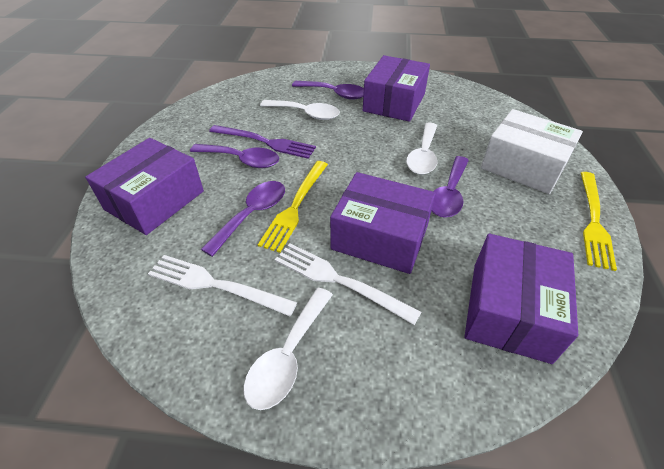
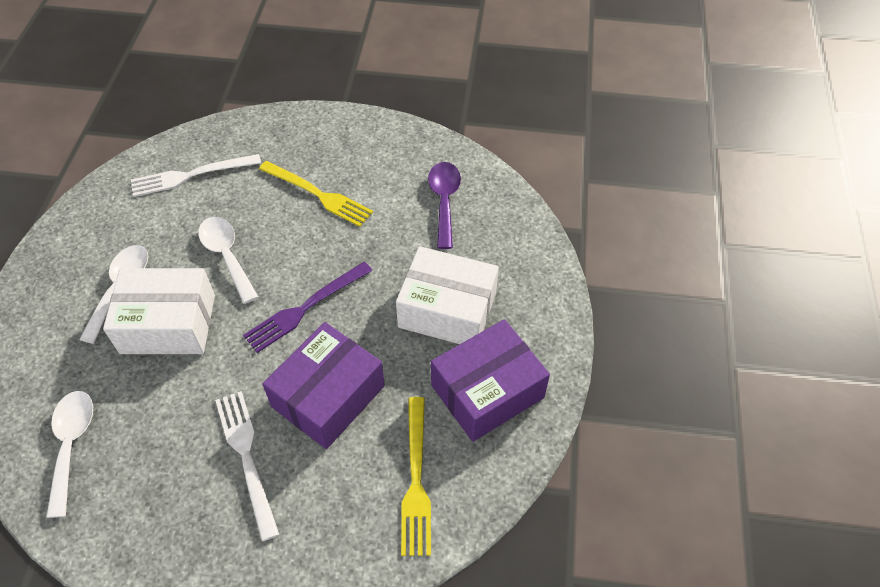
purple box: [85,138,204,235] [330,172,436,274] [363,55,430,122] [464,234,578,364] = 4 -> [262,322,385,449] [431,319,550,442] = 2
purple spoon: [190,144,279,168] [201,181,285,257] [292,81,364,100] [432,156,469,218] = 4 -> [428,162,461,249] = 1
white box: [481,109,583,194] = 1 -> [103,268,215,354] [396,246,499,344] = 2

